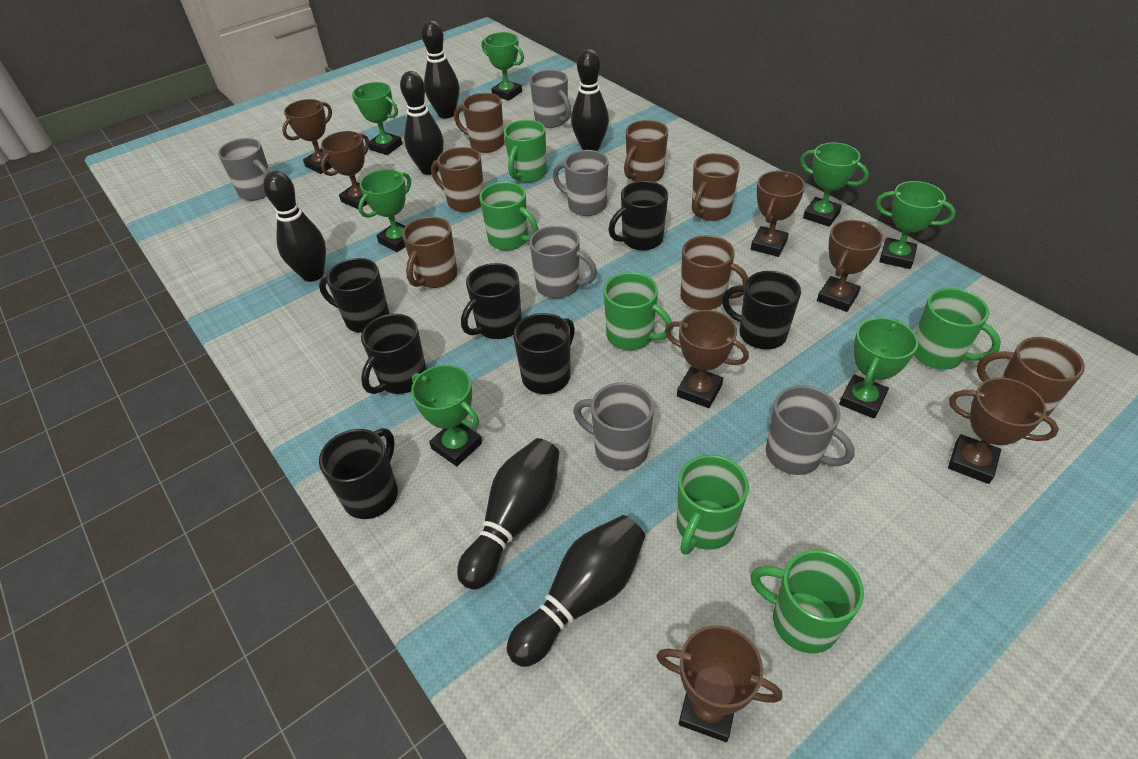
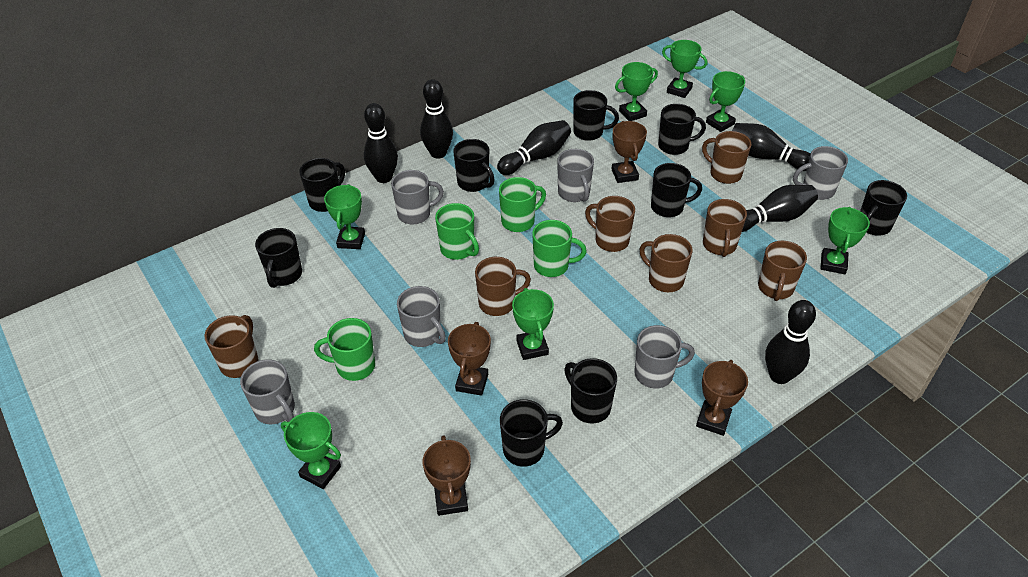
black mug: [319,258,389,333] [319,428,398,519] [361,314,427,394] [461,263,522,339] [513,313,575,394] [608,181,668,251] [722,271,801,350] = 7 -> [255,228,302,288] [299,158,345,212] [453,139,495,192] [500,399,563,467] [564,358,617,424] [573,90,619,141] [651,163,702,217] [658,104,706,155] [860,180,907,236] = 9
brown trophy: [282,99,332,174] [321,131,369,209] [656,625,782,742] [665,310,749,408] [751,171,805,257] [817,220,883,312] [948,378,1059,484] = 7 -> [422,435,471,516] [448,322,491,396] [611,121,647,183] [696,360,748,436] = 4
green mug: [479,182,538,251] [504,120,547,183] [604,272,673,350] [677,455,749,555] [751,550,864,654] [914,288,1001,370] = 6 -> [314,318,375,381] [435,203,479,260] [499,177,546,232] [532,220,587,277] = 4

